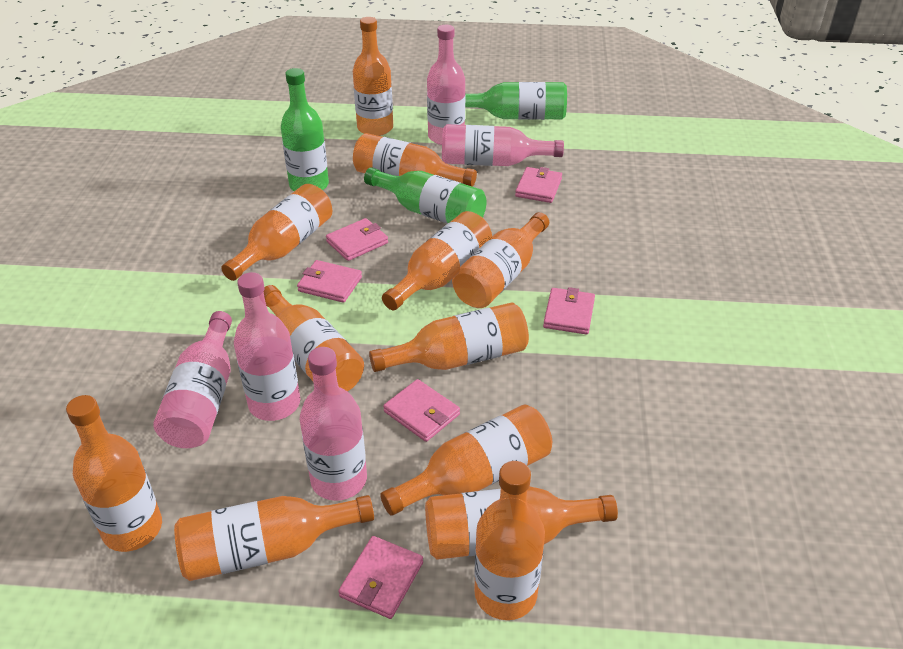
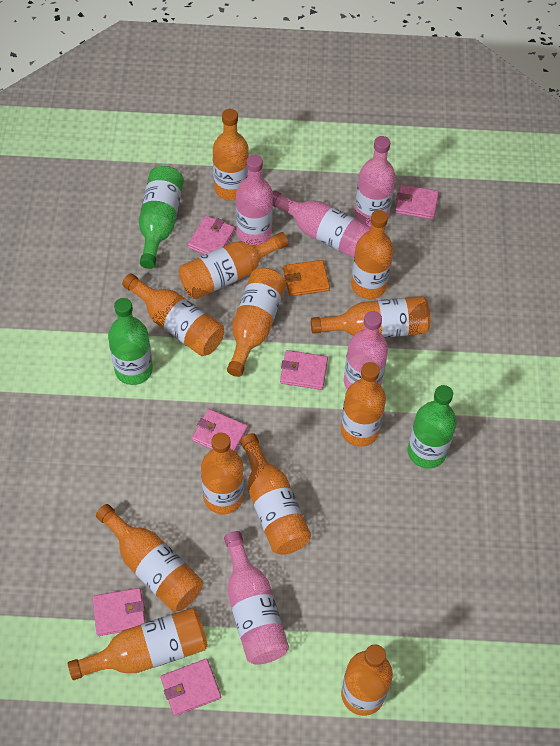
orange wallet: none = 0 -> [283,260,330,296] = 1

